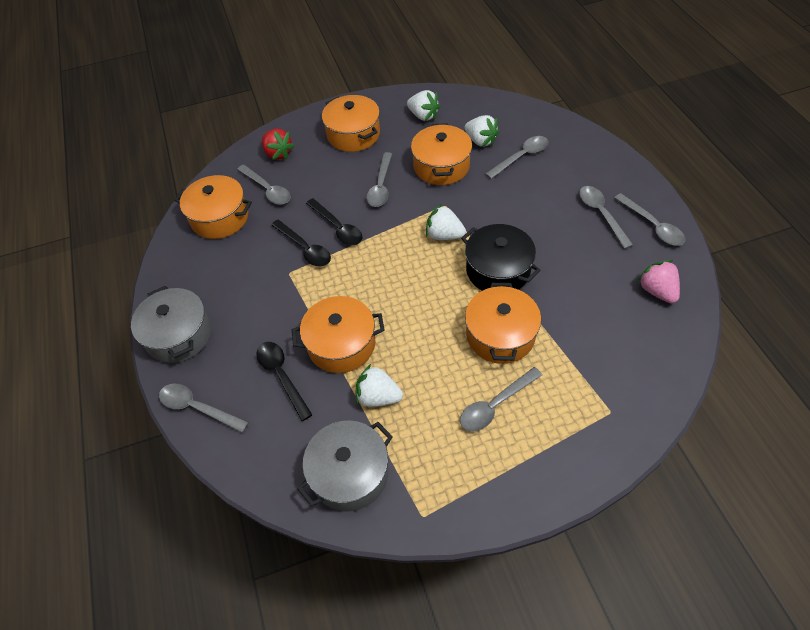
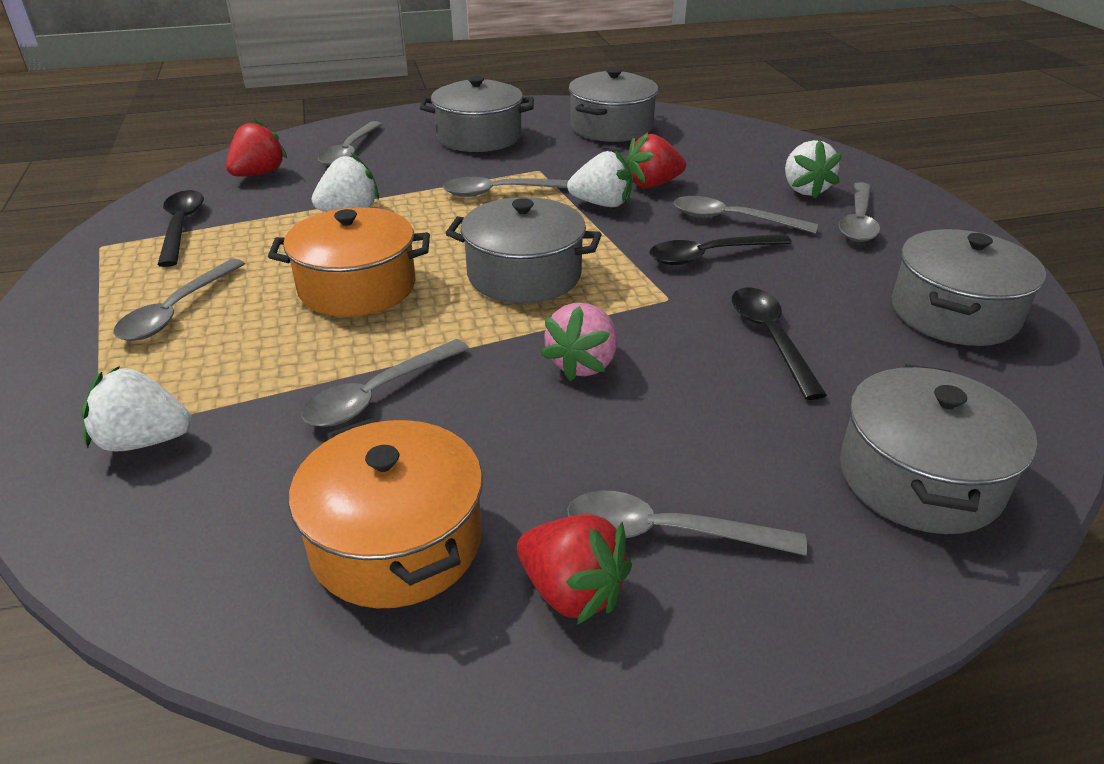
black pot: [461,224,541,291] = 1 -> none = 0
grey pot: [131,286,211,363] [297,420,393,512] = 2 -> [420,76,534,152] [446,197,602,303] [569,67,658,142] [840,364,1037,534] [892,229,1046,346] = 5
orange pot: [174,175,252,239] [292,296,385,373] [322,95,380,152] [411,123,472,185] [465,283,541,364] = 5 -> [268,207,430,317] [289,418,483,608] = 2
red strawberry: [262,129,294,160] = 1 -> [226,118,288,177] [517,514,632,625] [626,133,686,188] = 3

